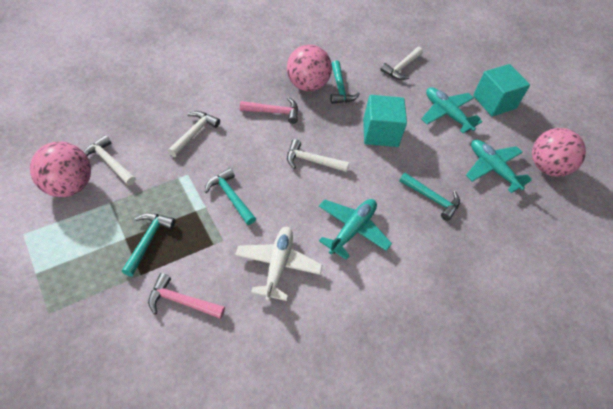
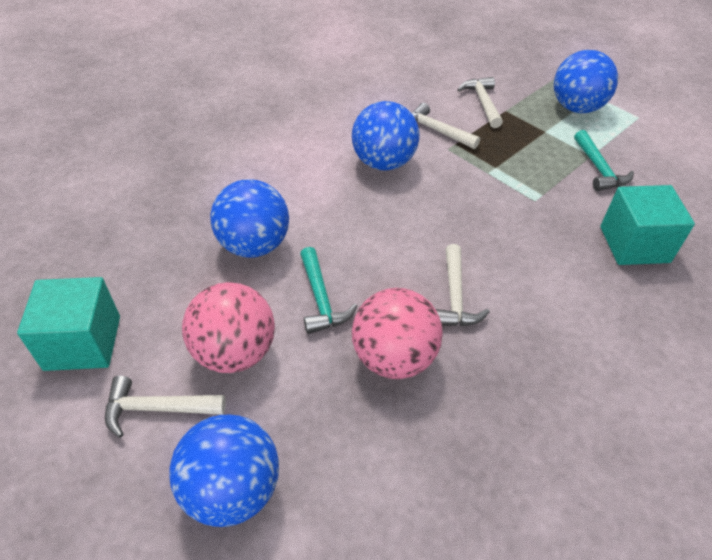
blue ball: none = 0 -> [169,415,279,527] [210,179,289,258] [352,101,420,171] [554,50,618,113] = 4
pink ball: [30,142,91,197] [287,45,332,91] [532,128,586,177] = 3 -> [182,282,275,373] [352,288,443,379] = 2
pink hammer: [148,273,225,319] [240,97,298,124] = 2 -> none = 0
turquoise hammer: [122,213,175,276] [205,168,256,225] [330,60,360,104] [399,173,460,221] = 4 -> [300,247,358,334] [574,130,634,191] = 2
turquoise plane: [319,199,392,260] [421,87,482,133] [466,140,532,193] = 3 -> none = 0
white plane: [235,227,322,301] = 1 -> none = 0

